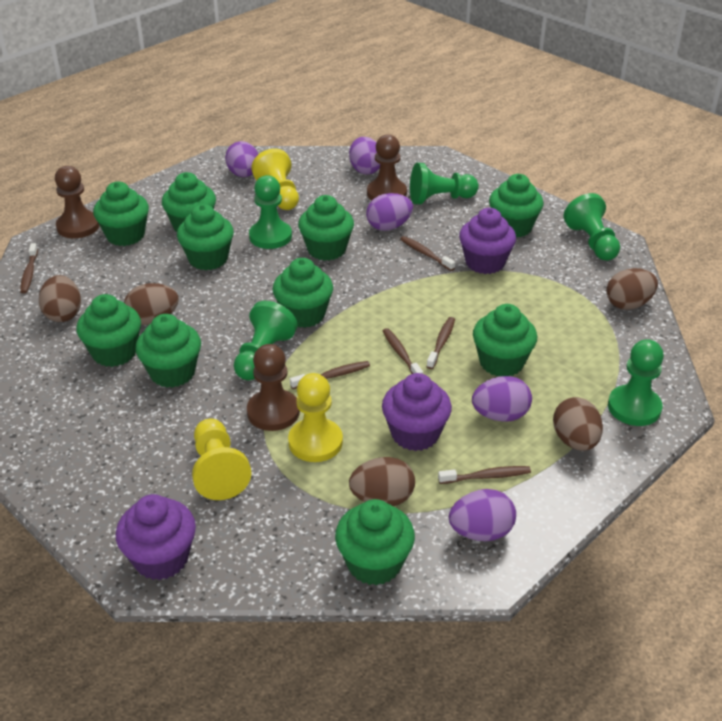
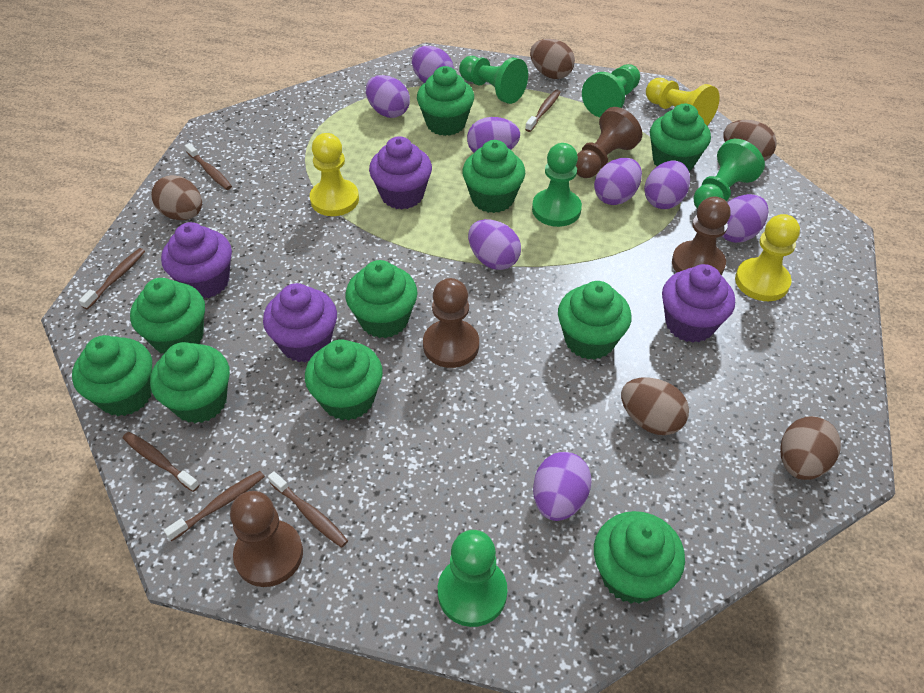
brown pawn: [55,166,100,238] [247,344,300,431] [367,134,407,201] = 3 -> [230,491,303,587] [423,278,479,368] [576,107,642,178] [672,196,730,275] = 4
purple cupcake: [116,494,196,580] [382,373,452,451] [459,208,516,274] = 3 -> [161,222,232,299] [263,283,337,362] [369,136,432,209] [662,264,735,343] = 4
purple egg: [225,141,258,177] [349,137,380,174] [366,193,413,231] [449,489,516,541] [472,376,532,422] = 5 -> [366,75,410,118] [412,46,454,83] [467,117,520,153] [468,219,521,270] [533,452,591,521] [594,158,642,205] [644,161,690,209] [722,194,768,243] = 8

